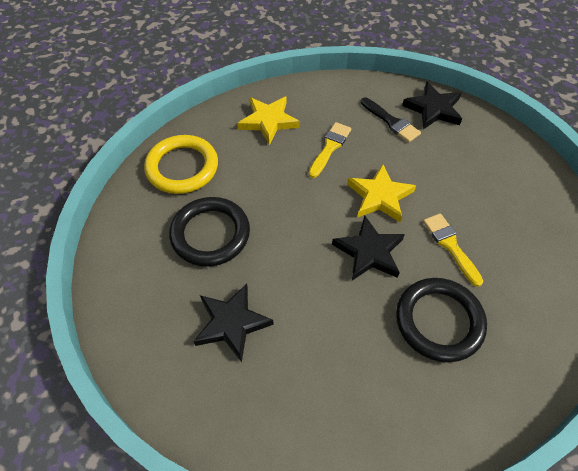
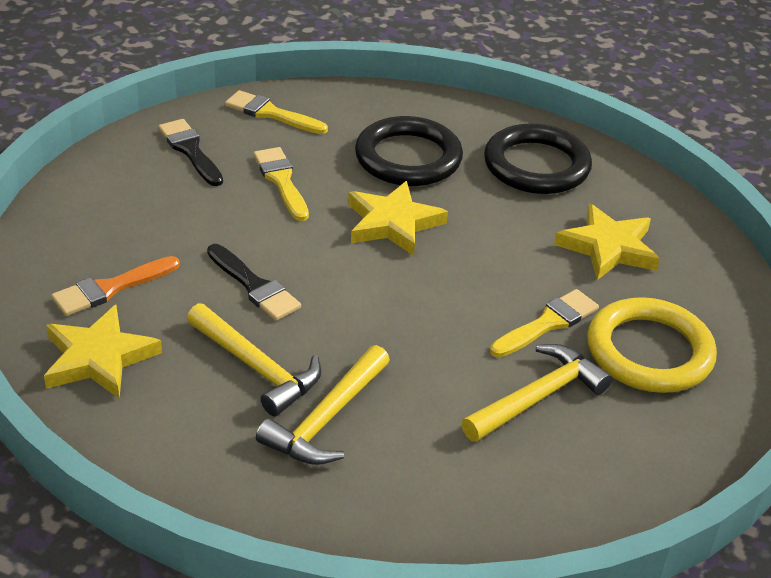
black brush: [361,98,421,142] = 1 -> [158,119,223,186] [207,244,301,321] = 2
black star: [194,284,274,362] [332,215,405,281] [402,82,462,130] = 3 -> none = 0
orange brush: none = 0 -> [51,256,180,316] = 1
yellow brush: [308,122,351,178] [423,213,483,287] = 2 -> [225,90,328,134] [253,147,309,221] [490,289,599,358] = 3
yellow hammer: none = 0 -> [187,303,321,416] [256,345,390,465] [461,344,612,442] = 3
yellow star: [238,96,300,145] [347,164,416,222] = 2 -> [44,305,162,399] [348,181,448,256] [554,204,660,280] = 3

